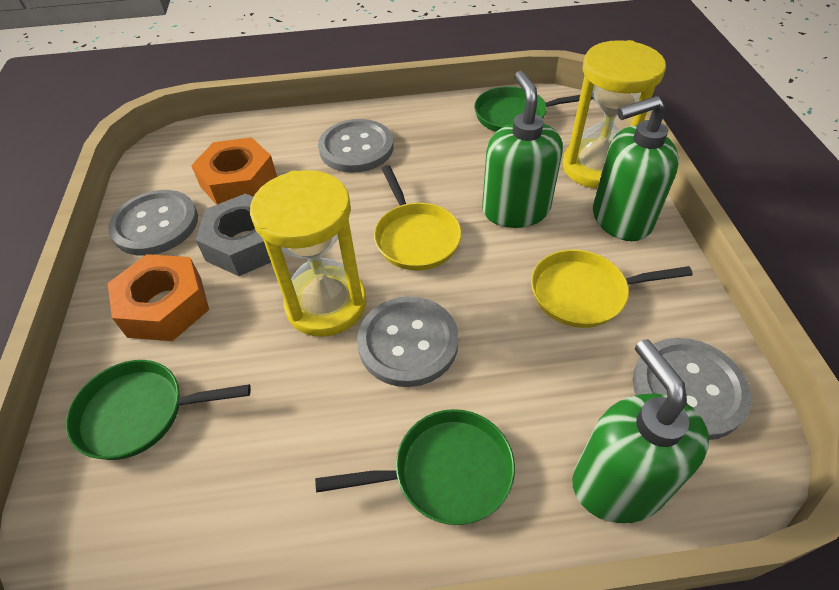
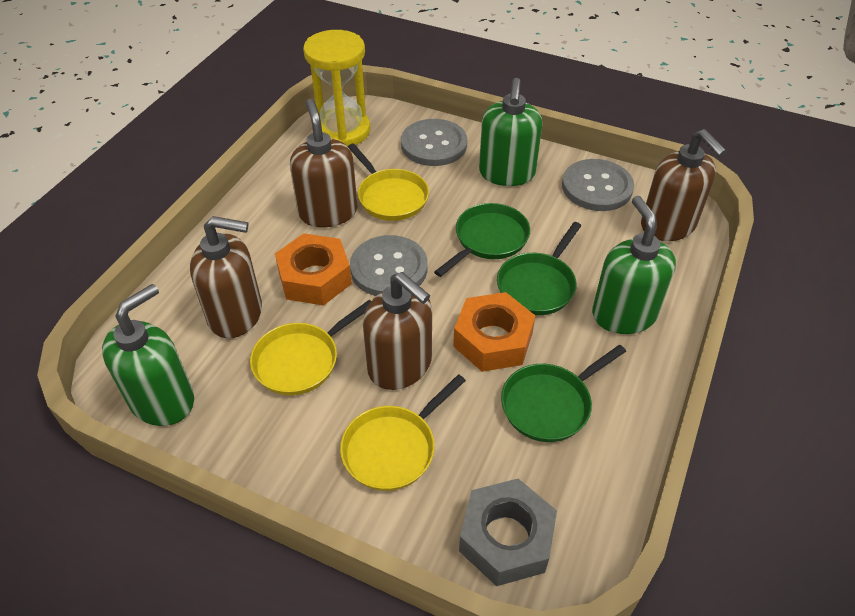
brown soap dispenser: none = 0 -> [190,216,262,338] [290,99,358,227] [363,272,432,390] [641,129,727,241] = 4
grey button: [108,190,198,256] [318,119,394,173] [357,296,459,387] [632,338,751,440] = 4 -> [350,235,428,296] [401,119,467,166] [562,159,634,211] = 3
yellow hourglass: [250,170,366,337] [563,40,666,189] = 2 -> [303,30,370,147] = 1
yellow pan: [374,165,462,271] [531,250,693,328] = 2 -> [250,300,371,395] [340,374,466,491] [348,143,429,221] = 3

